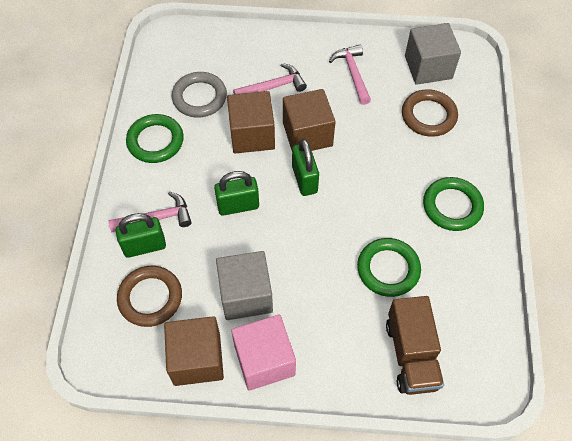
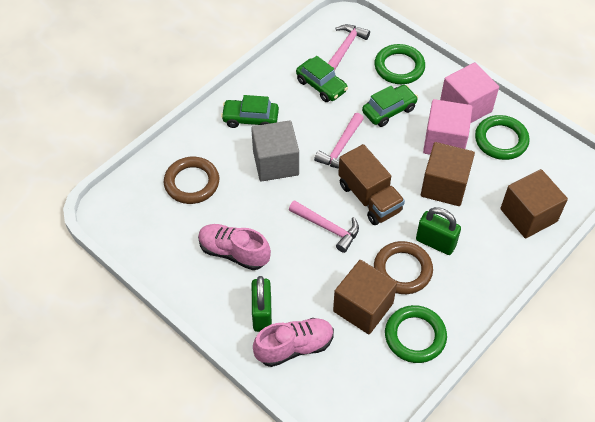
green car: none = 0 -> [221,95,279,128] [296,56,348,102] [362,85,418,127] = 3
green padlock: [116,213,166,258] [214,171,259,216] [292,139,319,196] = 3 -> [252,276,272,332] [416,207,461,255] = 2
grey cube: [216,251,273,320] [405,23,461,85] = 2 -> [251,120,299,182] = 1
grey ring: [172,72,227,118] = 1 -> none = 0
pink cube: [231,315,296,391] = 1 -> [423,99,473,155] [440,63,499,123] = 2
pink shoe: none = 0 -> [198,224,271,270] [253,318,334,367] = 2

